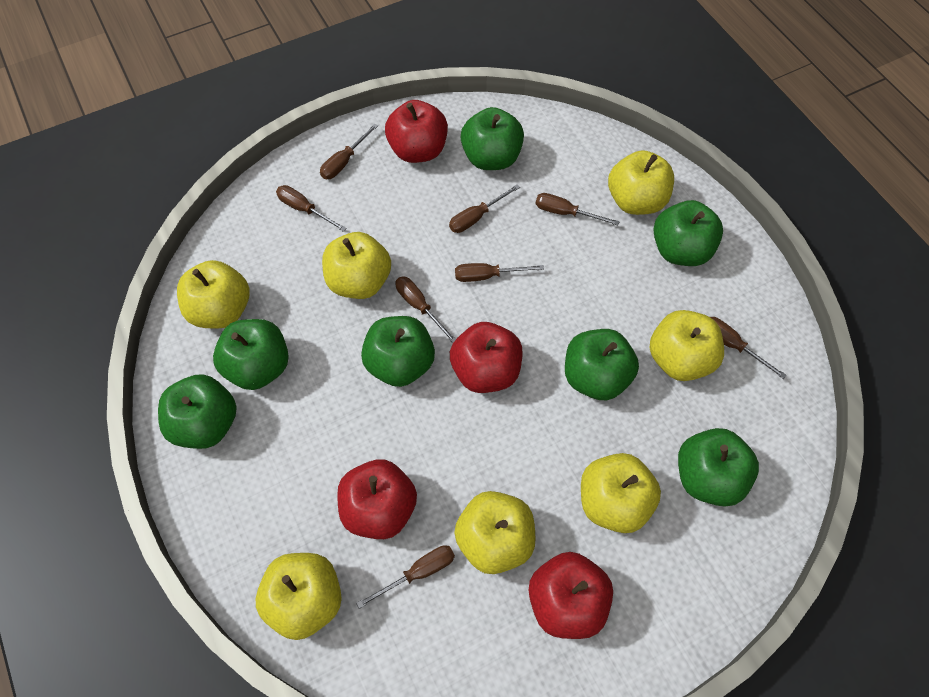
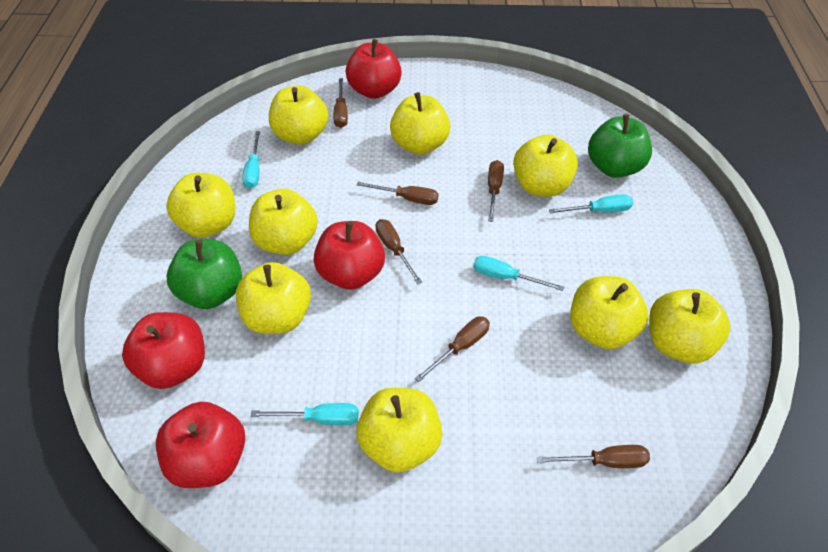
brown screwdriver: [276,185,347,232] [320,123,378,179] [356,545,455,609] [395,276,456,343] [449,184,520,233] [455,263,544,282] [536,193,620,226] [710,317,787,379] = 8 -> [333,78,348,128] [357,182,438,205] [375,219,422,285] [415,316,490,382] [488,160,504,222] [537,445,650,468] = 6
green apple: [158,374,237,449] [213,319,289,390] [361,316,435,387] [461,107,524,170] [565,329,639,400] [653,200,723,266] [678,428,759,507] = 7 -> [167,239,242,309] [588,114,652,178] = 2
turquoise screwdriver: none = 0 -> [242,131,260,189] [251,403,359,425] [473,256,564,291] [549,194,633,213] = 4
yellow apple: [177,260,249,328] [256,553,342,640] [322,232,391,299] [454,491,536,574] [581,453,661,533] [608,150,674,215] [650,310,724,381] = 7 -> [166,173,235,238] [236,262,311,334] [249,189,318,255] [269,85,328,145] [356,388,443,473] [390,92,450,155] [513,135,578,197] [570,276,649,349] [649,289,730,363] = 9

